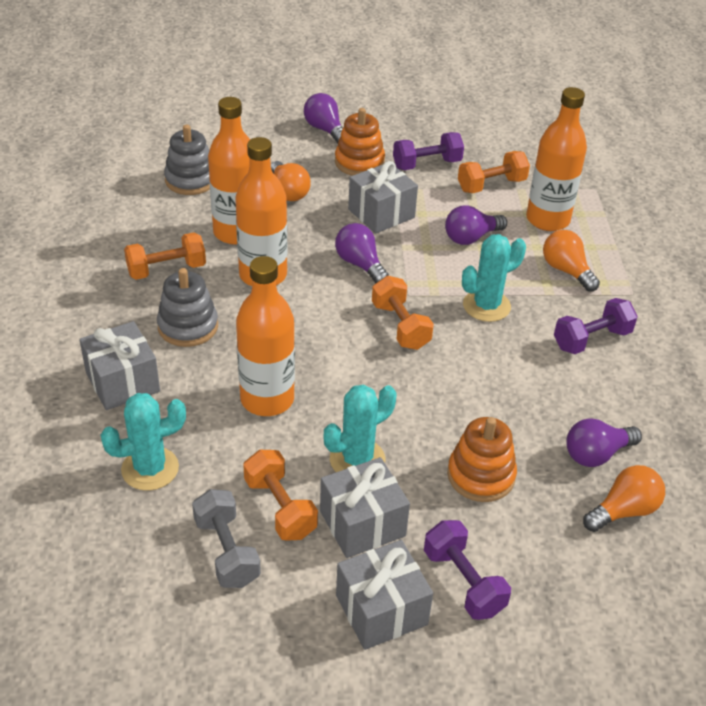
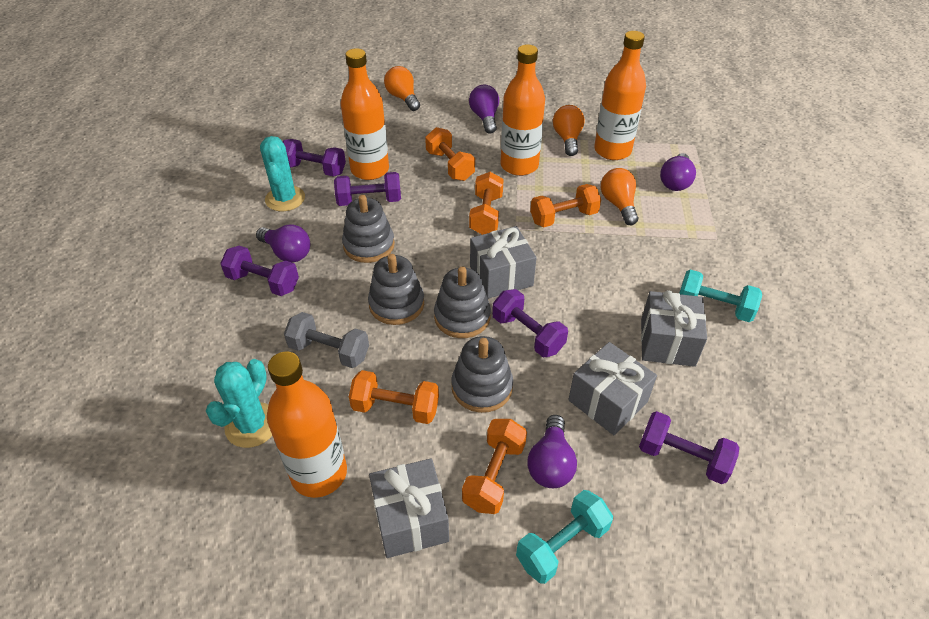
grey stacking toy: [157,268,218,347] [164,125,210,195] = 2 -> [342,195,395,263] [368,254,424,325] [434,267,491,338] [451,336,513,413] = 4
orange dumbbell: [124,232,206,280] [243,450,318,541] [372,276,434,350] [458,151,530,193] = 4 -> [349,370,439,424] [425,127,475,181] [462,419,527,514] [469,172,504,235] [530,184,601,227] = 5
orange stacking toy: [335,108,385,176] [447,417,517,502] = 2 -> none = 0
purple dumbbell: [393,132,464,170] [424,520,511,620] [554,298,638,354] = 3 -> [220,246,299,296] [282,139,346,177] [334,172,401,206] [492,289,568,357] [639,411,739,484] = 5
turquoise cactus: [100,393,186,491] [324,384,396,472] [462,234,526,322] = 3 -> [206,359,272,448] [260,136,305,211] = 2
turquoise dumbbell: none = 0 -> [516,490,613,584] [679,270,762,322] = 2

